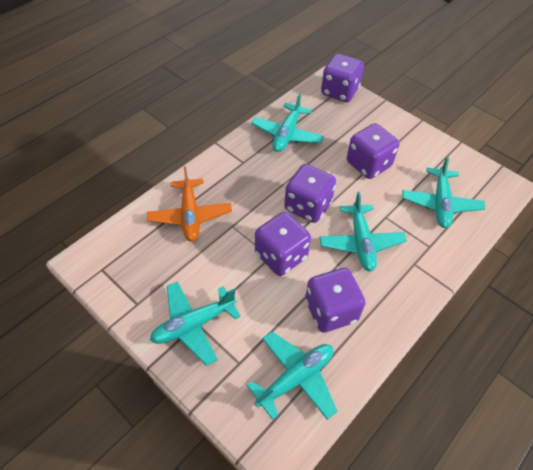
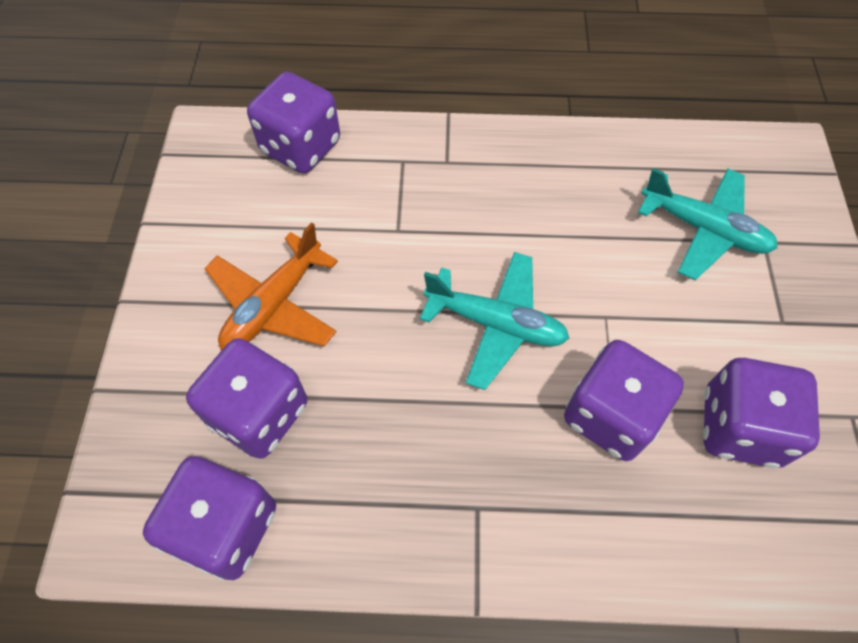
turquoise plane: [150,281,241,366] [247,332,337,420] [251,92,324,152] [320,192,407,272] [402,156,485,228] = 5 -> [420,252,569,390] [638,168,778,280] = 2

